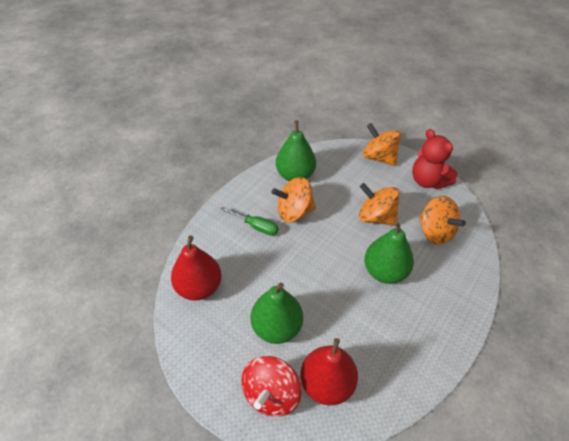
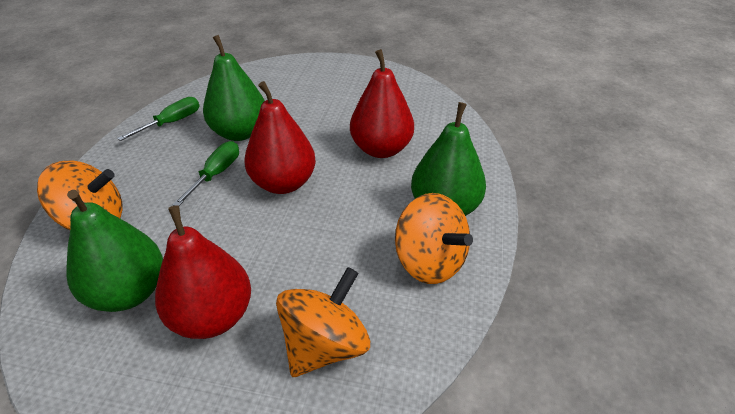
green screwdriver: [220,207,278,236] = 1 -> [117,97,199,141] [173,141,239,206] = 2
orange spinning top: [272,177,316,223] [359,183,400,226] [363,123,401,166] [419,195,466,245] = 4 -> [37,161,123,230] [276,267,370,377] [395,193,473,284] = 3
red pear: [171,235,222,301] [300,338,358,405] = 2 -> [155,205,251,339] [244,81,316,194] [350,49,414,158] = 3
red spinning top: [241,356,302,417] = 1 -> none = 0
red teddy bear: [412,129,458,189] = 1 -> none = 0

